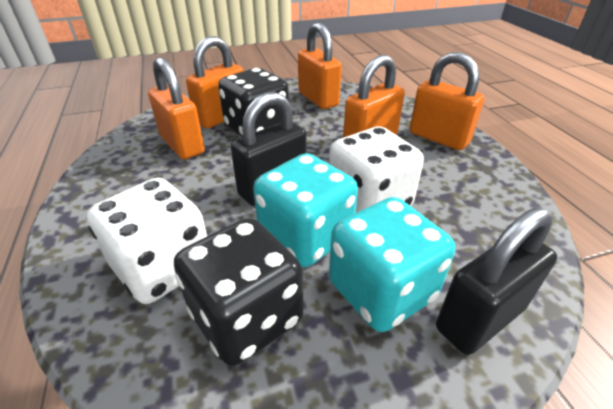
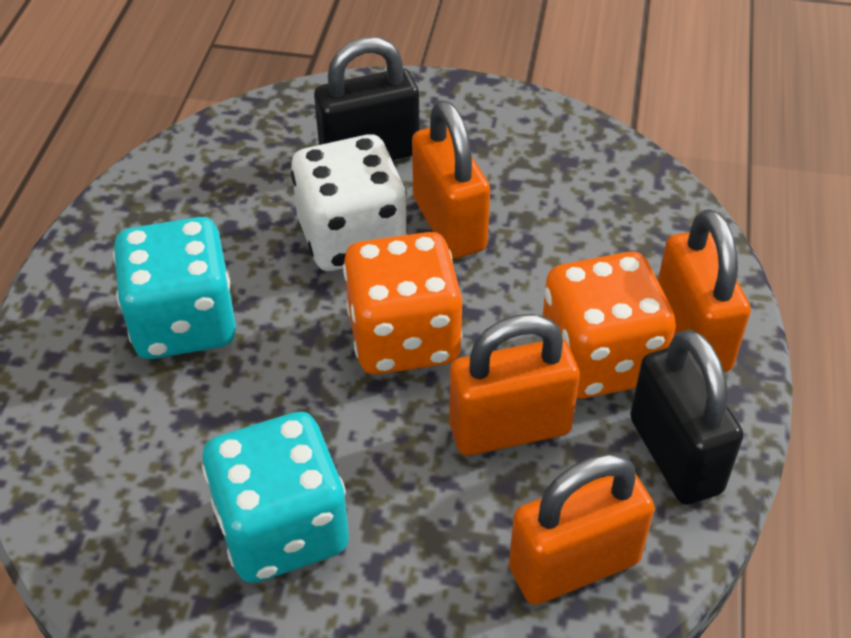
black dice: [174,218,303,366] [218,68,289,137] = 2 -> none = 0
orange dice: none = 0 -> [343,232,463,374] [542,252,676,399] = 2
orange padlock: [148,57,205,159] [186,36,243,128] [298,23,342,109] [343,55,405,138] [410,52,485,150] = 5 -> [412,100,490,259] [449,314,580,456] [509,454,655,605] [658,209,751,372] = 4
white dice: [86,178,207,304] [329,127,424,213] = 2 -> [291,134,408,271] = 1

